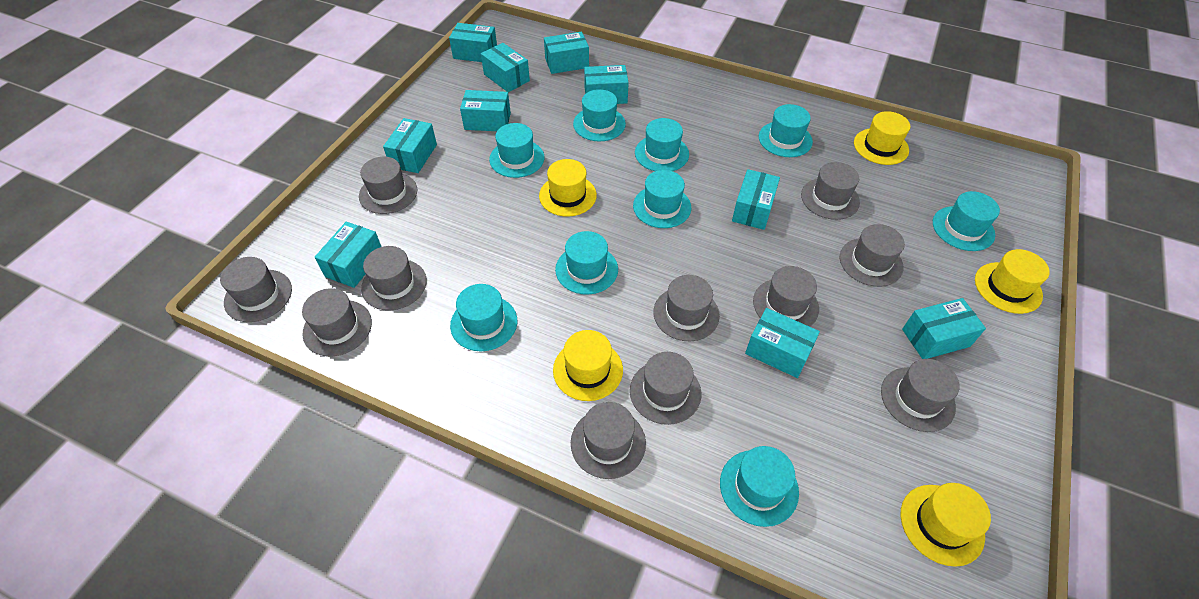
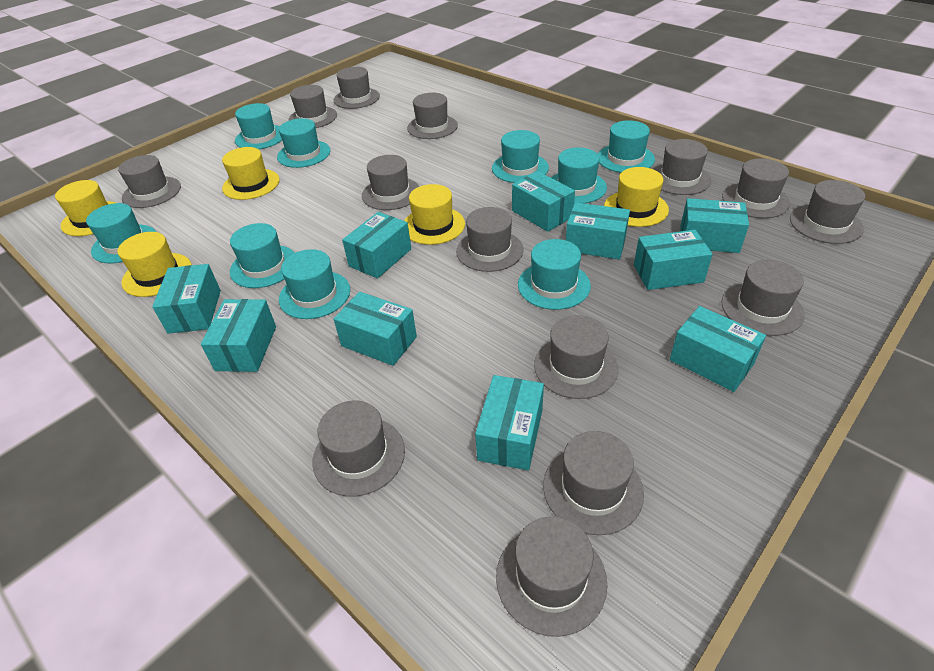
grey hat: [220,257,292,322] [302,288,372,356] [359,157,417,214] [361,246,427,311] [571,402,646,479] [630,352,701,425] [653,275,720,341] [753,266,819,327] [801,162,860,220] [840,224,905,287] [881,359,960,432] = 11 -> [118,155,181,208] [289,85,337,128] [313,401,405,497] [333,67,380,109] [362,155,419,210] [407,93,458,139] [456,207,524,272] [496,517,607,637] [534,315,618,399] [543,431,644,535] [653,139,711,195] [721,260,805,336] [722,158,790,218] [790,180,865,244] = 14

